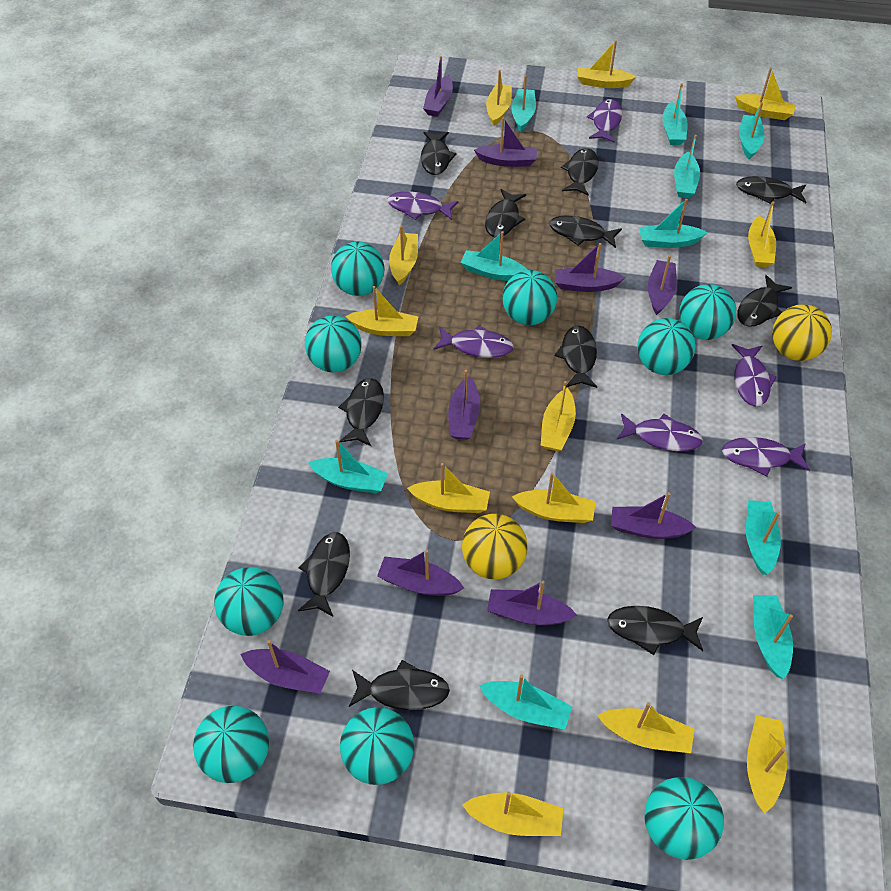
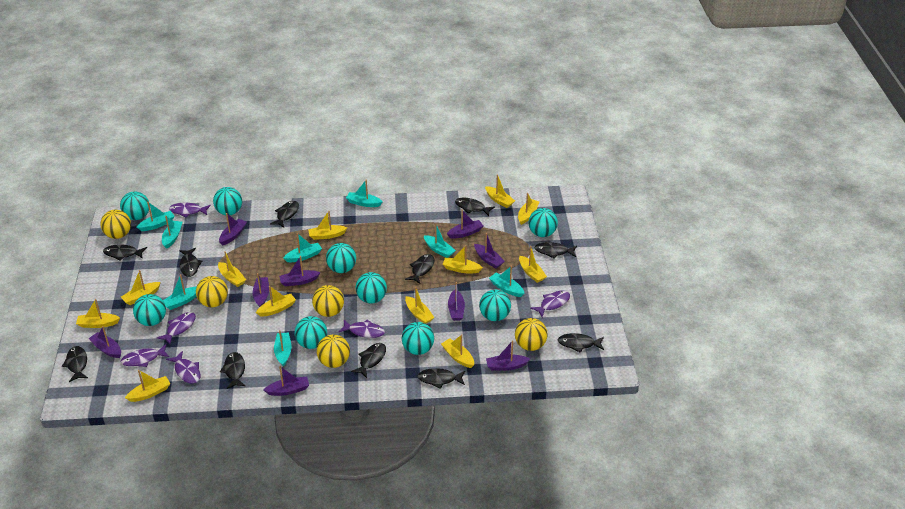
turquoise boat: [308,440,388,494] [460,231,527,281] [479,674,573,730] [511,75,536,132] [639,199,708,248] [662,83,688,145] [674,135,700,198] [739,102,765,159] [746,500,781,575] [753,595,793,679] = 10 -> [137,202,174,231] [162,215,182,249] [163,274,197,310] [274,330,292,367] [284,233,322,262] [346,180,383,207] [424,224,456,258] [489,266,525,297] = 8
yellow ball: [462,514,528,579] [772,304,832,361] = 2 -> [100,210,131,239] [196,276,228,307] [312,285,344,317] [317,335,350,368] [515,318,548,351] = 5

